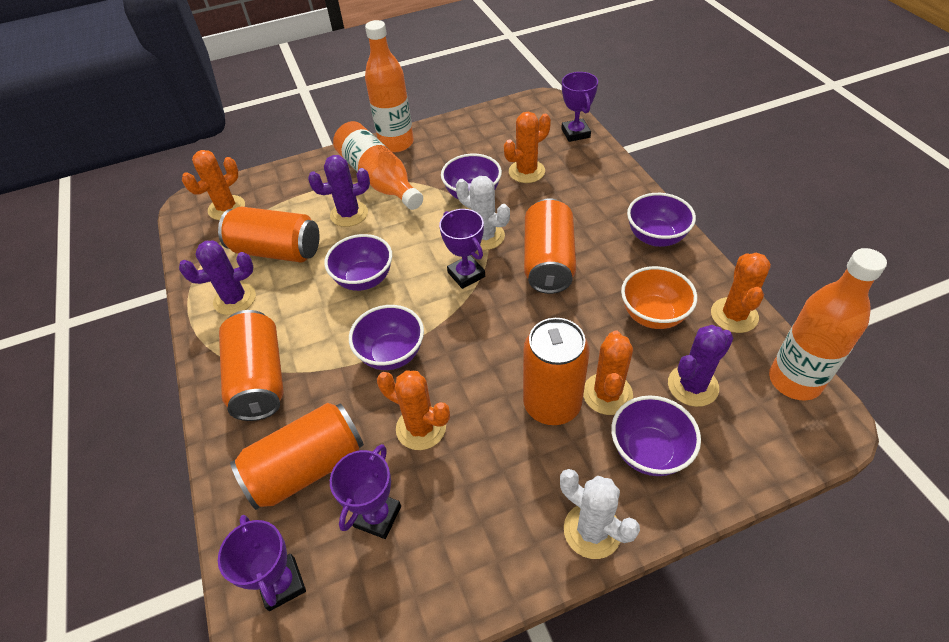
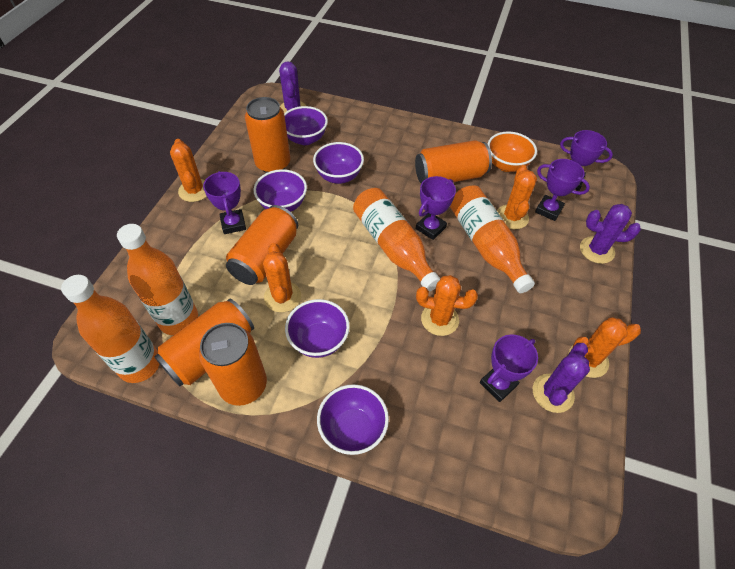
orange bottle: [333,121,423,210] [365,20,414,153] [769,248,887,400] = 3 -> [61,275,160,383] [117,224,198,335] [353,188,440,291] [450,185,535,293] = 4
purple trophy: [218,515,306,611] [330,444,401,539] [439,209,485,289] [561,72,598,142] = 4 -> [203,171,246,234] [416,176,456,240] [480,334,538,402] [535,159,590,221] [560,130,613,191] = 5
white cactus: [456,176,510,250] [560,469,640,559] = 2 -> none = 0

